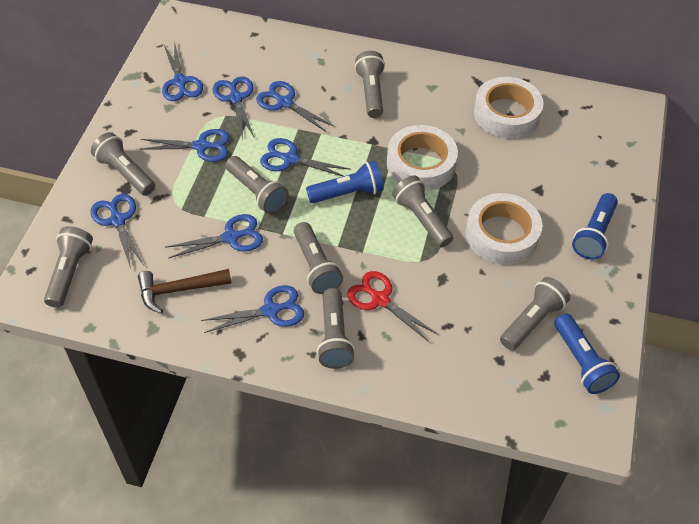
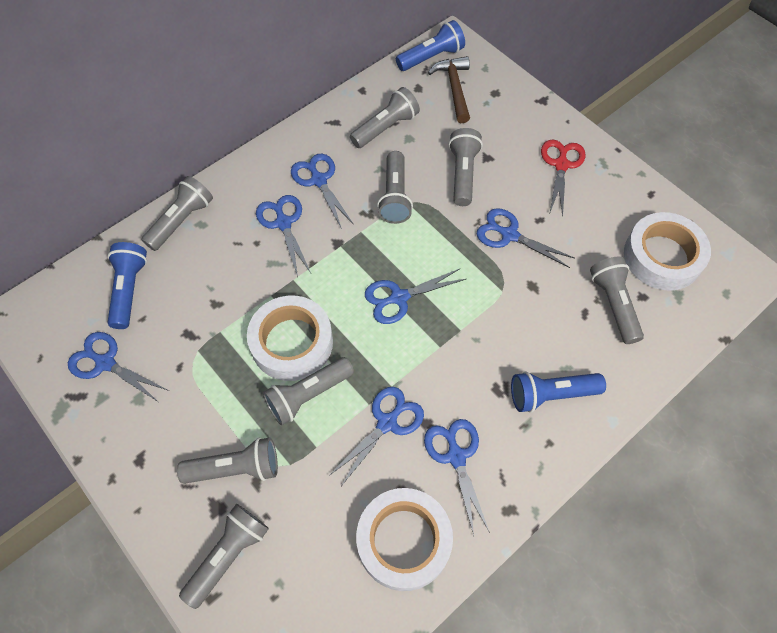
blue scissors: [90,194,143,269] [139,129,230,162] [162,42,203,101] [165,214,263,258] [201,285,304,333] [213,76,254,139] [256,81,334,132] [260,138,351,176] = 8 -> [68,332,169,402] [256,195,311,277] [291,154,354,229] [329,387,424,486] [365,268,466,324] [424,419,490,536] [477,208,574,268] = 7

